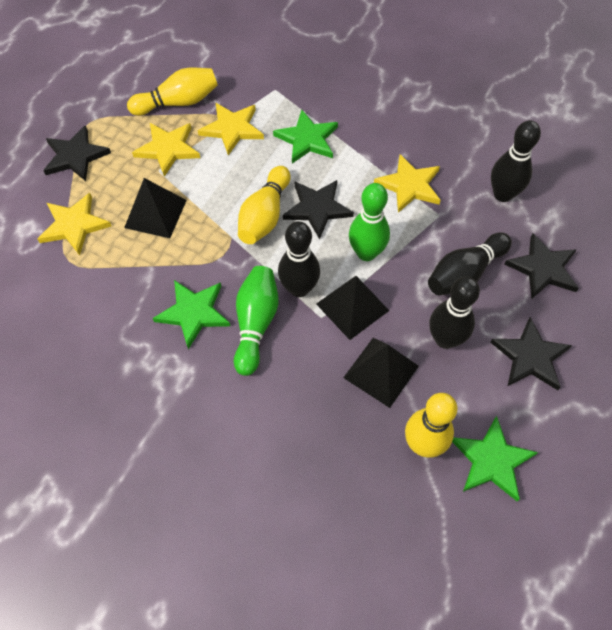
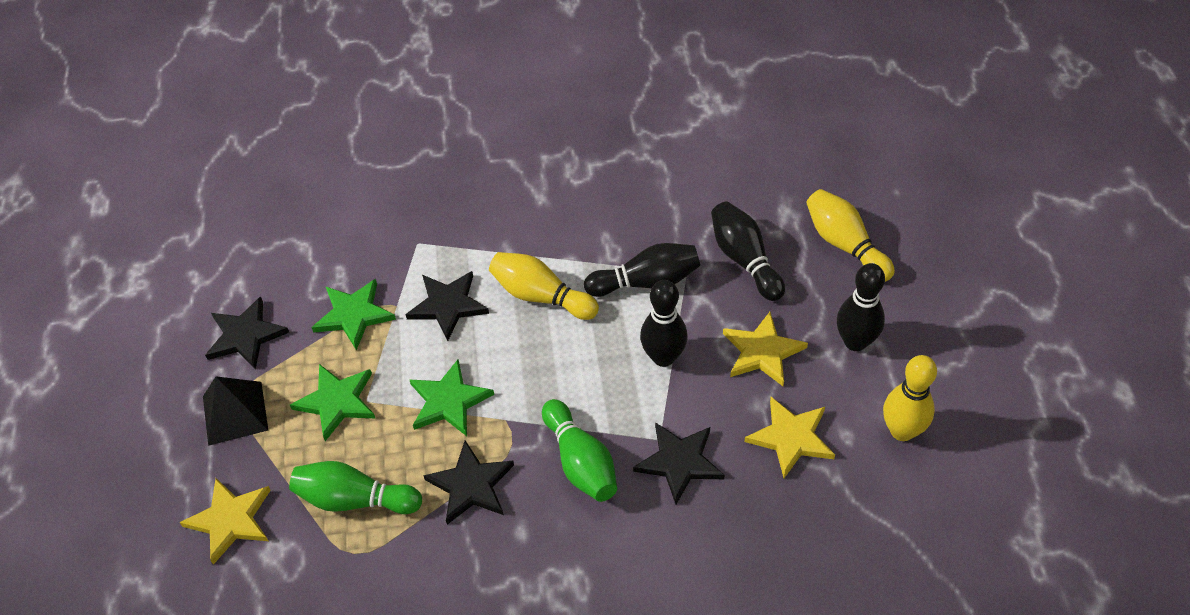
black pyramid: [124,178,187,238] [316,276,389,340] [343,338,419,408] = 3 -> [203,376,268,446] = 1
yellow star: [38,193,111,256] [132,123,200,177] [198,103,264,155] [374,154,441,213] = 4 -> [179,478,271,565] [723,312,808,387] [744,397,835,478] = 3

